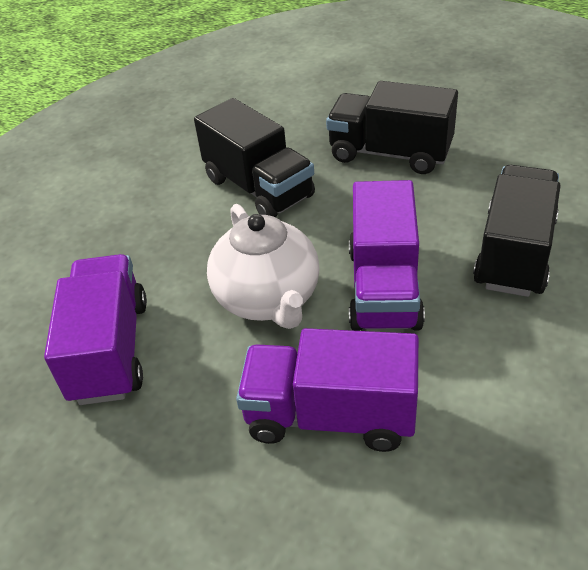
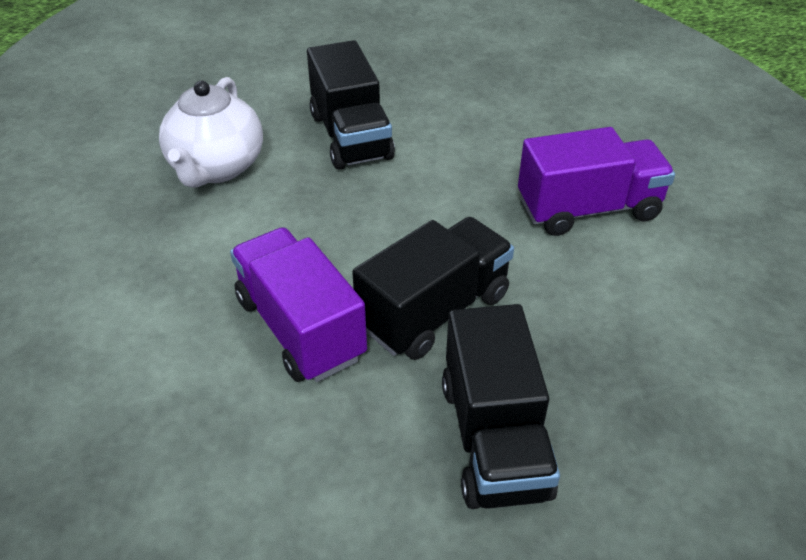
purple truck: [44,254,147,405] [236,328,419,452] [349,180,425,331] = 3 -> [230,227,367,382] [518,127,675,236] = 2

